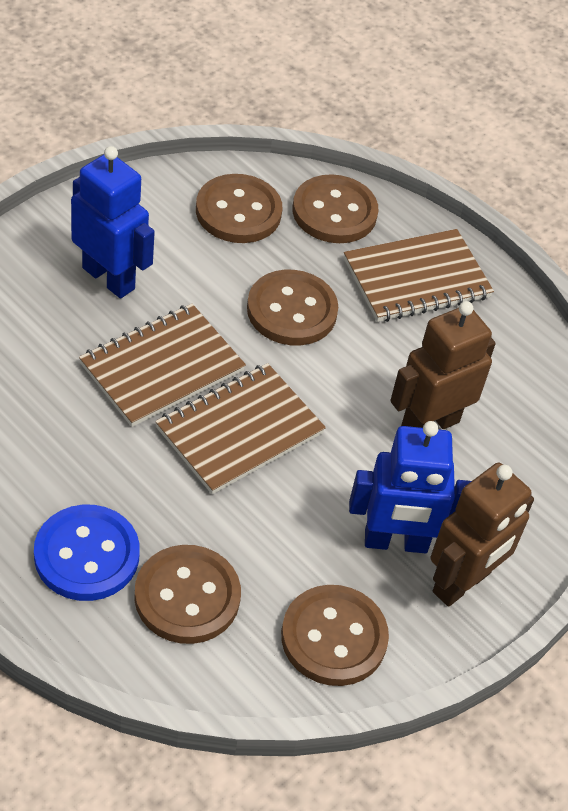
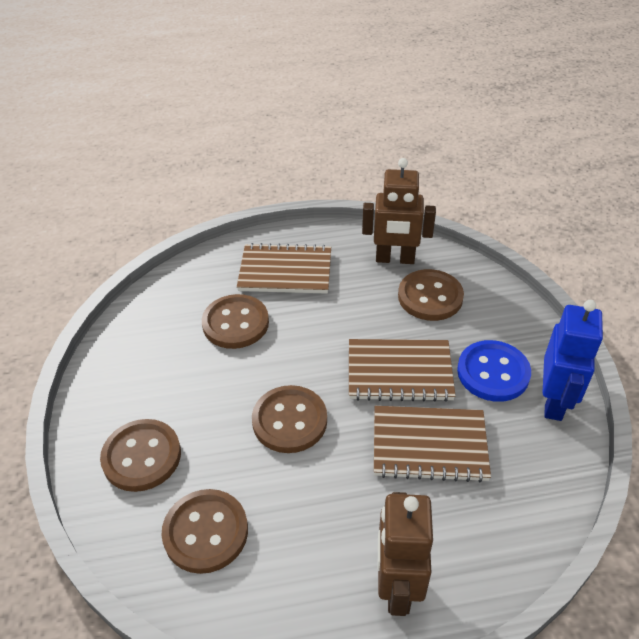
blue robot: [71,146,155,299] [349,421,471,553] = 2 -> [543,300,603,421] = 1

